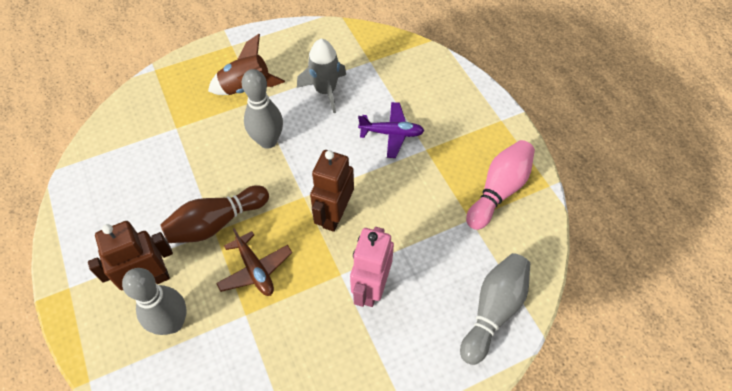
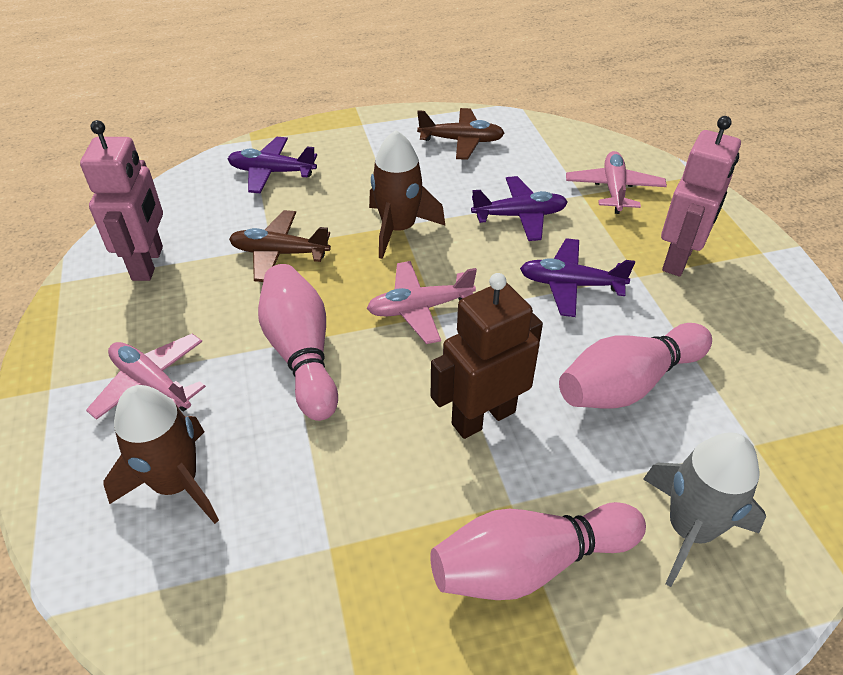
brown bowling pin: [160,185,269,243] = 1 -> none = 0
brown plane: [216,228,292,296] = 1 -> [229,210,331,282] [417,108,505,160] = 2
brown robot: [88,221,173,290] [310,150,354,232] = 2 -> [431,273,543,439] = 1
brown rocket: [208,34,285,95] = 1 -> [103,385,219,524] [369,130,446,259] = 2
grey bowling pin: [122,268,187,335] [242,69,283,149] [460,253,530,365] = 3 -> none = 0
pink bowling pin: [466,140,535,230] = 1 -> [258,264,338,421] [430,502,646,600] [559,323,712,408] = 3
pink plane: none = 0 -> [86,334,206,420] [367,261,477,344] [566,151,667,214] = 3
pink robot: [350,227,394,307] = 1 -> [80,120,163,281] [661,116,741,276] = 2
purple plane: [358,102,424,158] = 1 -> [228,137,317,194] [471,176,568,241] [520,238,635,317] = 3

